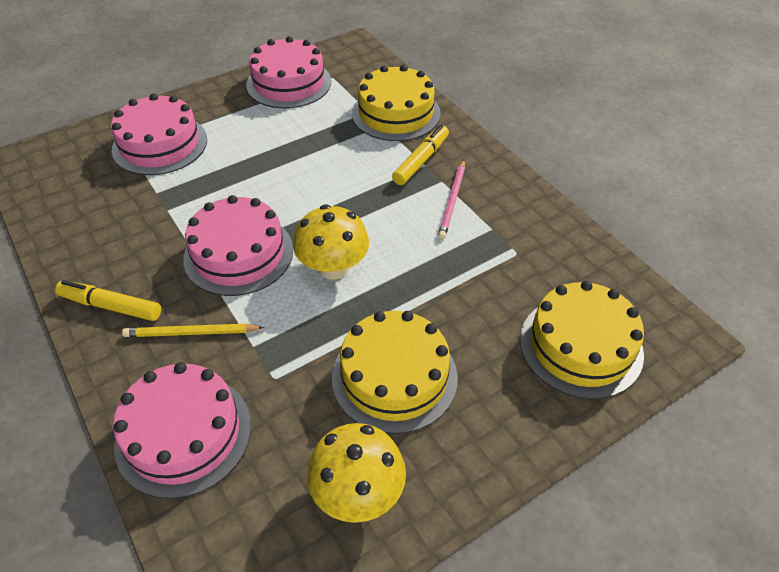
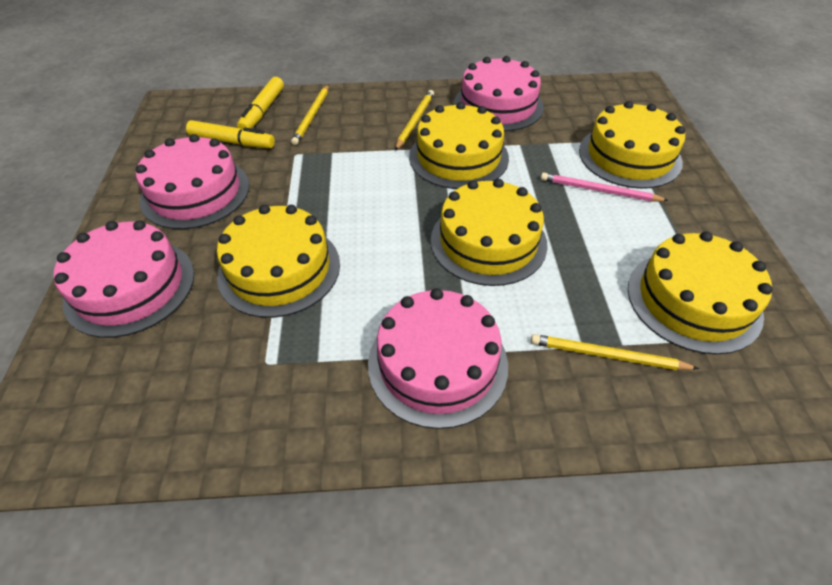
yellow cake: [332,311,458,434] [352,65,440,141] [520,281,644,399] = 3 -> [217,205,340,318] [409,102,509,189] [431,179,548,286] [579,101,685,189] [628,231,772,355] = 5
yellow mushroom: [293,204,369,280] [307,423,406,523] = 2 -> none = 0
yellow pencil: [122,324,264,337] = 1 -> [291,85,329,145] [395,90,434,150] [531,334,699,370] = 3

